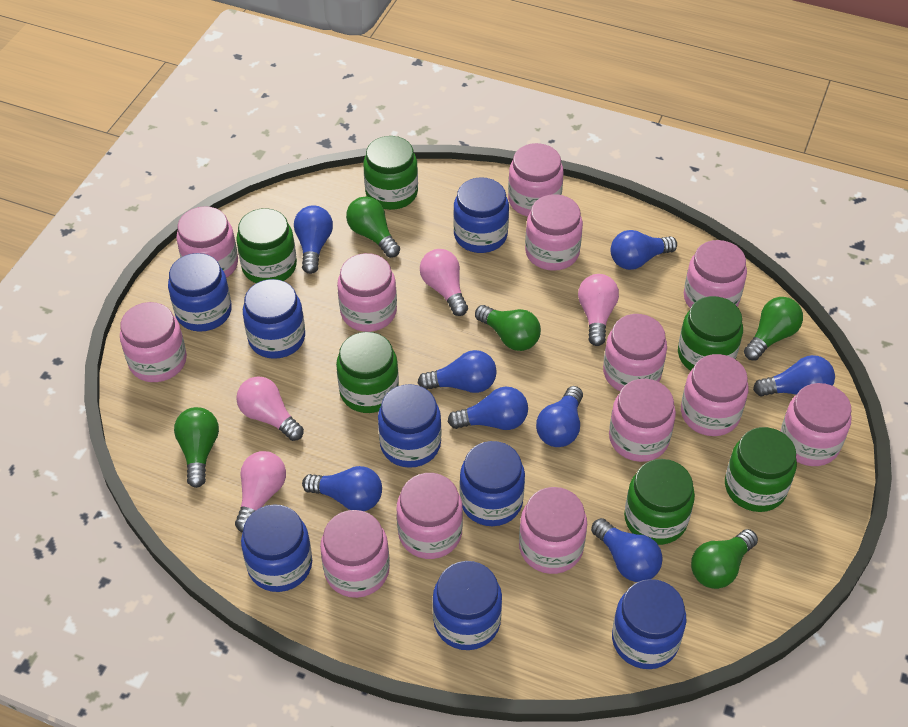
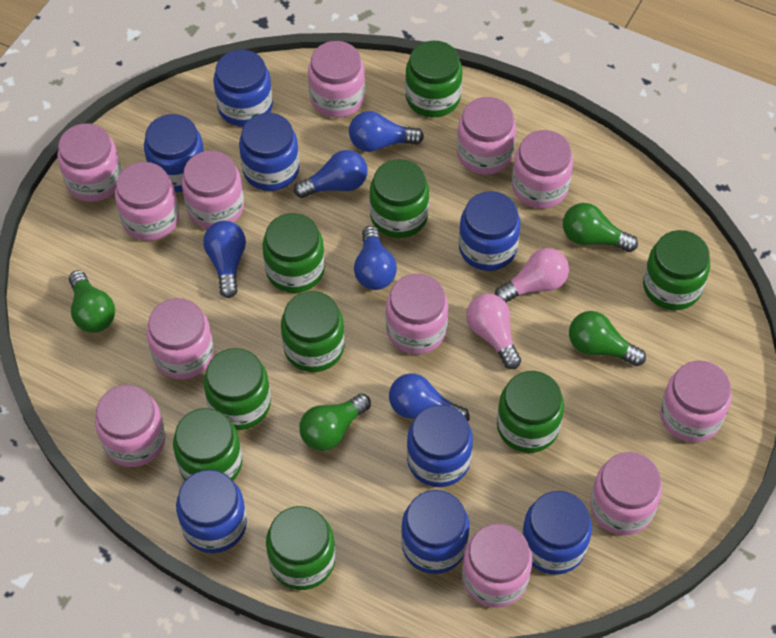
blue light bulb: [294,205,333,274] [302,466,382,511] [418,350,497,393] [448,387,528,430] [536,386,583,447] [591,518,663,582] [611,230,677,270] [753,355,835,397] = 8 -> [203,221,246,298] [294,150,367,198] [349,111,424,152] [354,226,397,290] [389,373,470,421] = 5
green jar: [236,208,297,283] [336,332,399,413] [364,136,418,210] [624,459,695,545] [678,296,743,371] [725,427,797,512] = 6 -> [173,408,242,481] [204,348,271,430] [263,213,325,293] [266,506,335,590] [281,291,345,372] [369,159,429,238] [405,41,462,117] [497,371,564,453] [643,230,710,310] = 9
green light bulb: [174,407,219,488] [346,196,400,258] [475,305,541,351] [691,529,758,589] [744,297,803,361] = 5 -> [69,270,115,333] [299,393,371,451] [563,203,638,252] [569,311,646,366] = 4
pink jar: [120,302,187,382] [176,206,238,278] [320,510,390,598] [337,253,397,332] [397,473,463,559] [508,143,564,217] [519,487,587,574] [525,194,583,271] [603,314,667,391] [609,379,676,462] [681,354,748,436] [684,240,747,308] [780,383,851,466] = 13 -> [58,123,122,202] [95,385,166,467] [115,162,179,241] [147,298,214,379] [182,151,244,229] [308,41,365,118] [386,274,448,354] [457,97,516,175] [462,523,532,608] [512,130,573,208] [590,452,662,535] [660,361,732,443] = 12
pink light bulb: [235,451,286,532] [236,376,304,441] [420,249,468,316] [578,274,619,346] = 4 -> [466,294,521,369] [495,248,569,303] = 2

